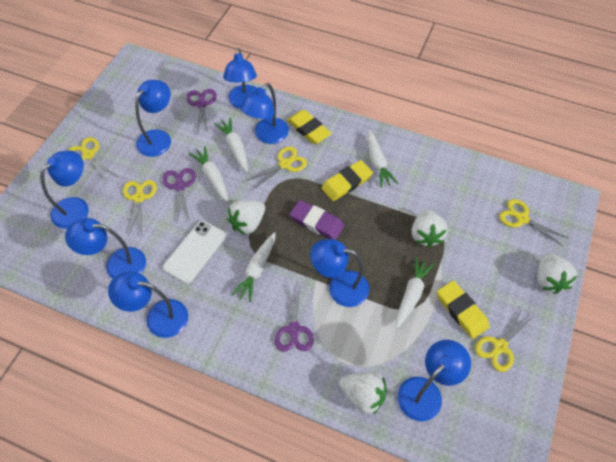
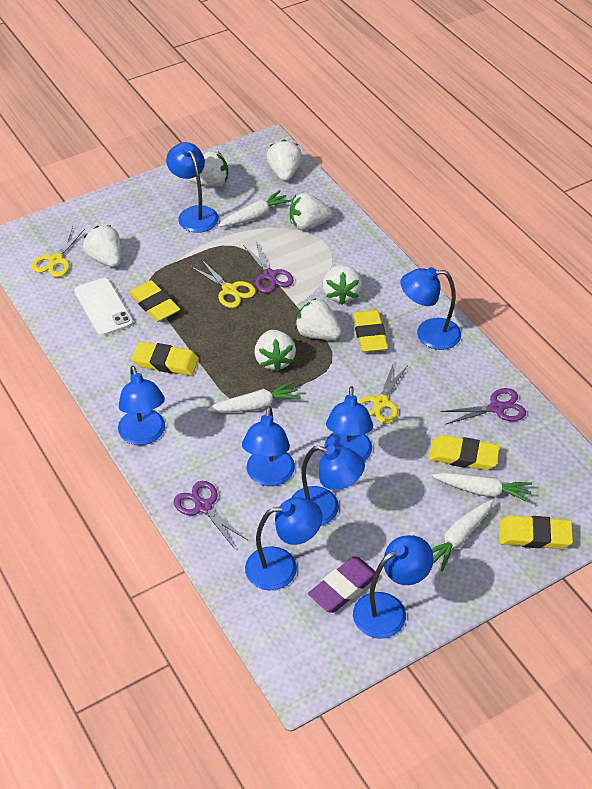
white carrot: [189,146,228,202] [214,118,248,172] [232,232,276,302] [367,130,398,188] [396,256,435,329] = 5 -> [207,381,301,412] [218,190,292,227] [432,472,532,503] [432,500,493,571] = 4
white strawberry: [227,200,265,235] [339,372,387,415] [412,209,448,248] [537,253,577,294] = 4 -> [83,225,121,267] [188,151,228,187] [254,330,296,372] [266,140,302,181] [290,193,333,230] [295,298,342,340] [323,264,362,305] = 7
yellow eraser: [287,110,332,144] [321,160,373,201] [437,281,490,339] = 3 -> [129,280,180,322] [132,341,199,376] [353,310,388,352] [429,435,500,470] [499,515,573,549] = 5
yellow scissors: [68,137,118,183] [123,180,157,237] [246,147,307,189] [475,307,535,372] [499,199,568,246] = 5 -> [32,227,85,277] [191,259,256,308] [358,362,408,424] = 3

